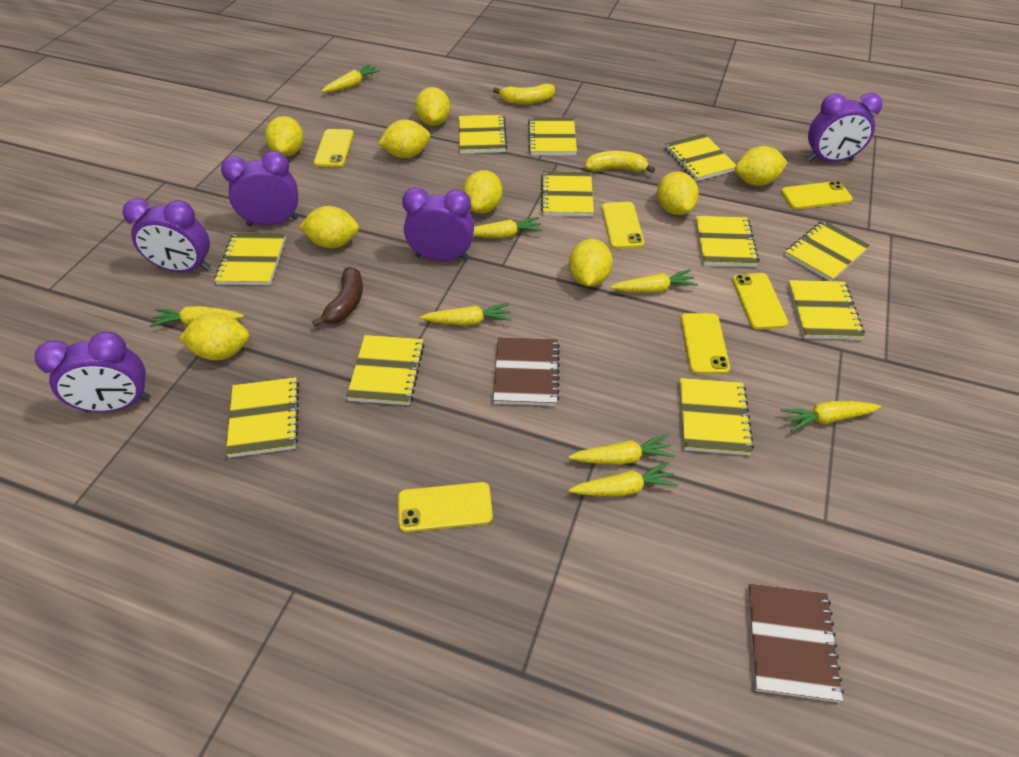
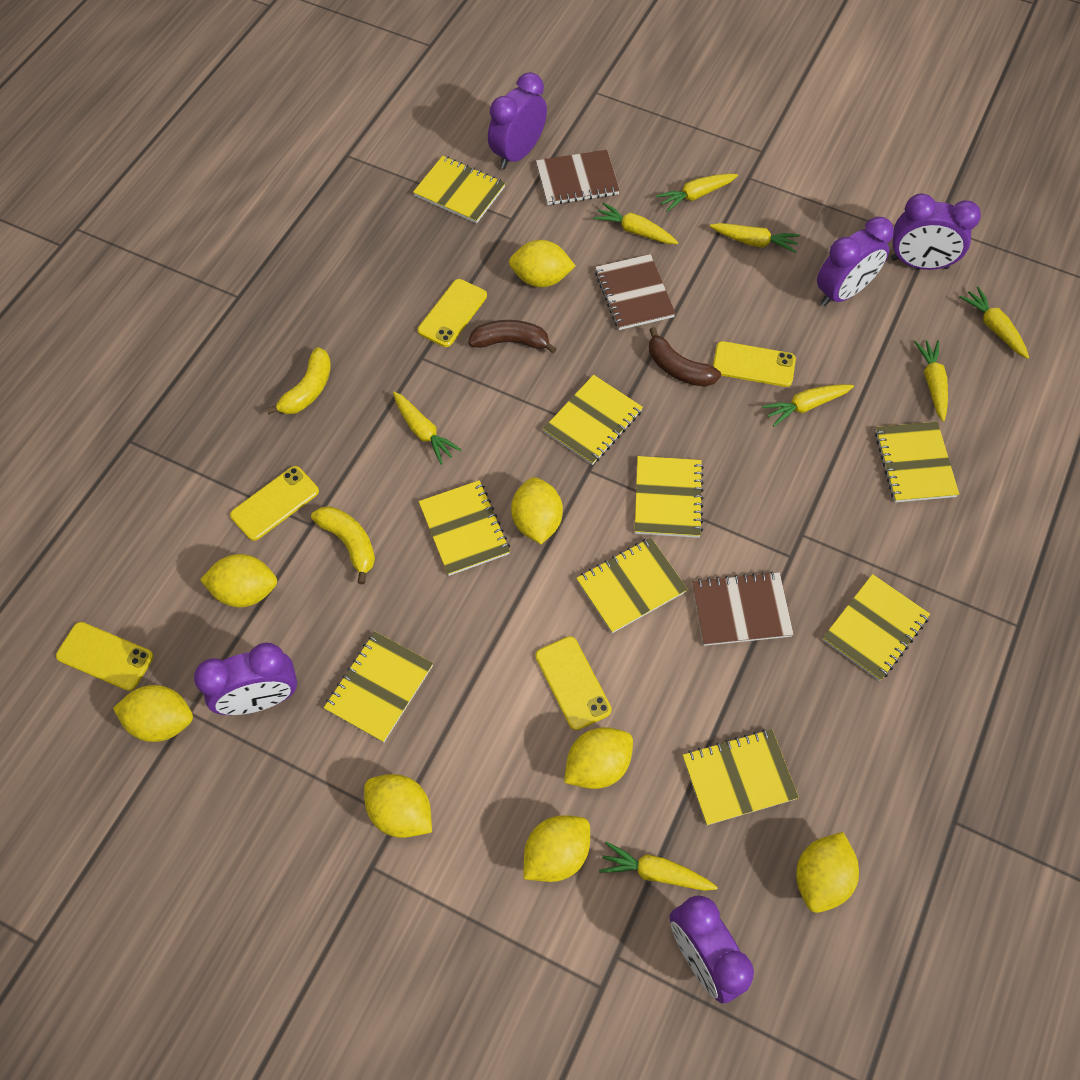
brown banana: [312,267,363,327] = 1 -> [468,320,557,353] [649,327,721,387] = 2
brown notebook: [493,337,560,406] [748,583,844,702] = 2 -> [536,150,620,205] [595,254,676,330] [692,571,794,646] = 3
yellow lemon: [179,313,249,360] [265,116,304,157] [299,206,359,248] [378,119,430,158] [415,87,450,126] [463,170,502,214] [569,239,613,287] [657,172,699,215] [735,146,787,186] = 9 -> [113,685,193,742] [200,554,277,607] [364,774,432,838] [509,240,575,287] [511,477,563,544] [523,815,590,882] [564,727,633,789] [796,832,859,913] = 8
yellow notebook: [214,233,286,285] [226,377,299,458] [346,335,425,405] [459,115,507,154] [528,117,577,155] [541,171,594,216] [665,134,736,181] [680,378,754,455] [696,216,759,267] [785,220,870,281] [788,280,865,340] = 11 -> [324,632,433,743] [413,156,505,224] [419,480,510,576] [543,375,643,465] [576,538,688,633] [635,456,704,538] [682,729,799,825] [822,574,930,681] [875,422,959,502] = 9
yellow phone: [314,129,354,167] [398,482,493,532] [602,202,644,249] [681,313,730,374] [732,273,788,330] [781,181,853,209] = 6 -> [56,622,153,691] [230,466,319,541] [418,279,487,347] [535,636,612,730] [713,341,796,387] = 5

